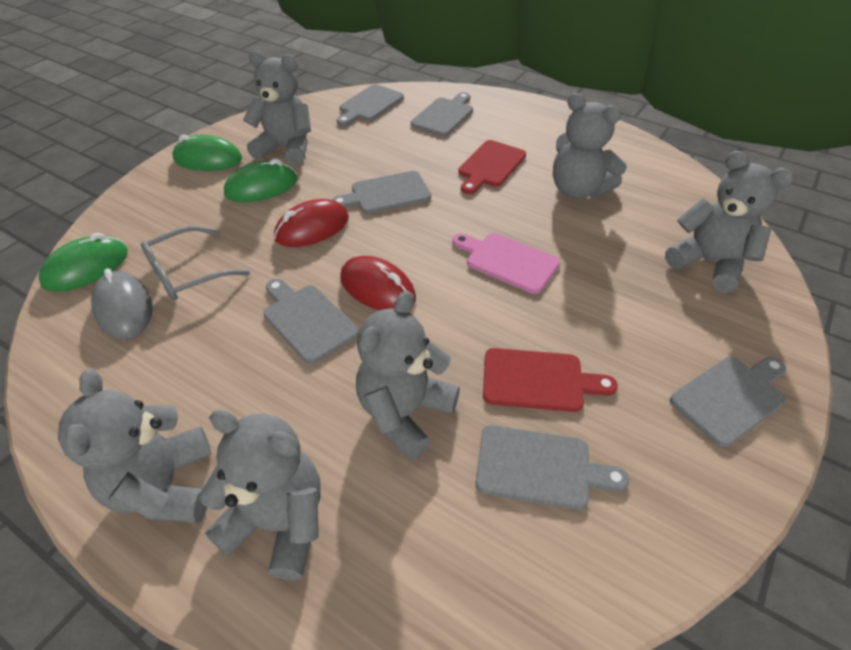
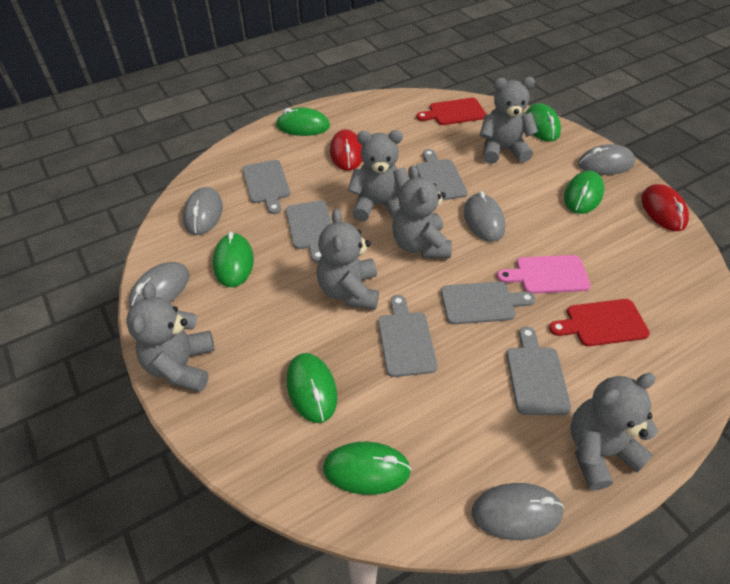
green mouse: [39,233,128,292] [172,135,242,171] [224,159,297,202] = 3 -> [213,232,254,287] [276,107,330,136] [287,353,337,423] [323,442,411,495] [525,103,561,142] [564,171,604,214] = 6
grey glasses: [141,226,250,301] = 1 -> none = 0
grey mouse: [91,268,153,339] = 1 -> [129,262,190,308] [183,187,223,235] [464,191,505,242] [472,483,564,540] [578,144,635,175] = 5

